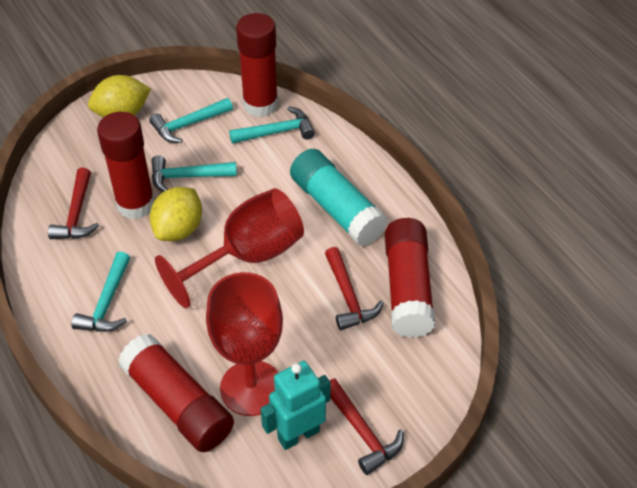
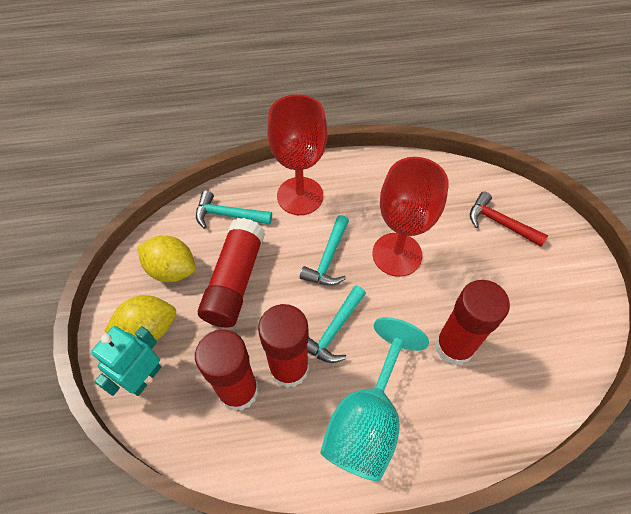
red hammer: [48,168,99,239] [325,247,383,330] [329,379,403,475] = 3 -> [470,192,548,247] = 1
turquoise glue stick: [290,149,388,246] = 1 -> none = 0
turquoise goblet: none = 0 -> [320,317,429,481] = 1
turquoise hammer: [72,252,130,332] [149,98,233,143] [152,155,237,192] [229,106,315,144] = 4 -> [196,190,272,229] [300,215,349,286] [307,285,366,363] = 3

